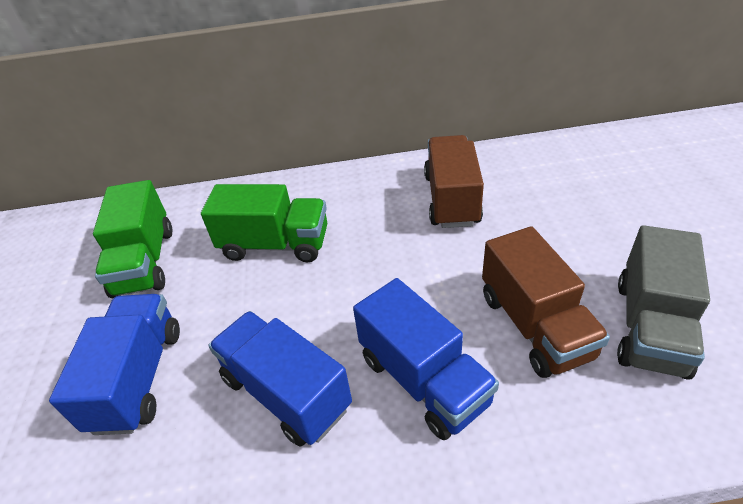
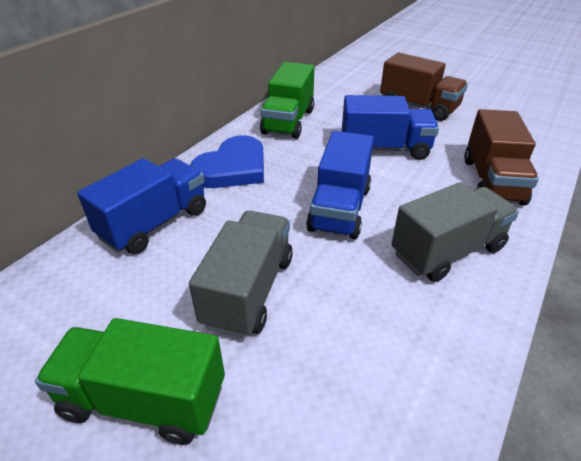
blue heart: none = 0 -> [190,135,264,188] = 1
grey truck: [617,225,710,380] = 1 -> [189,211,293,338] [392,182,519,282] = 2

